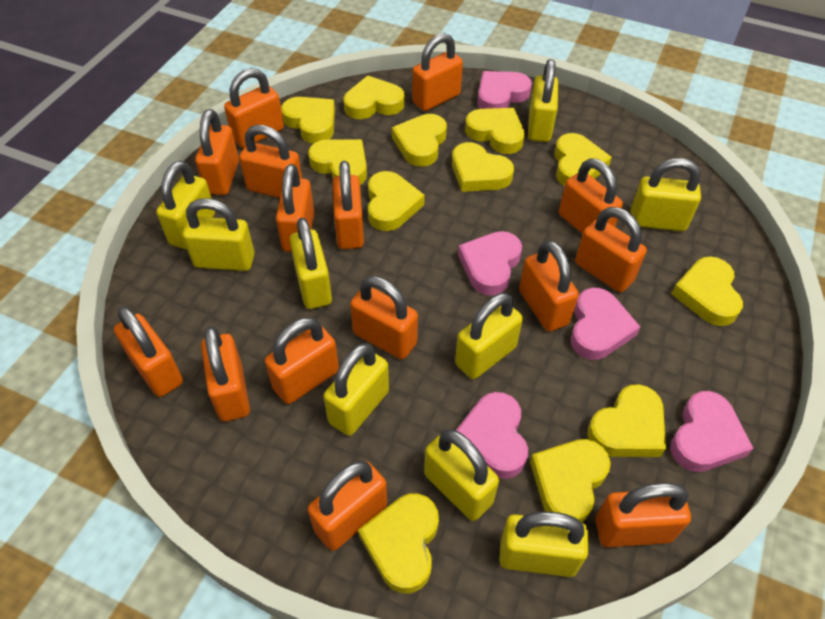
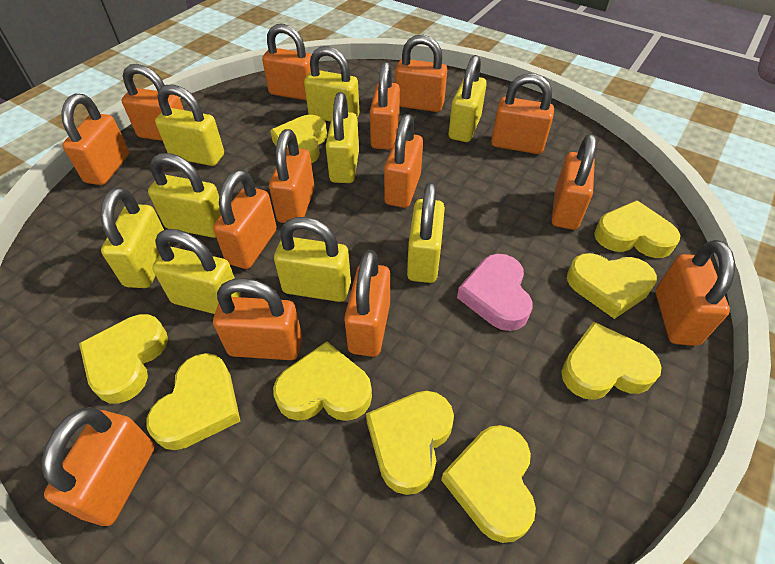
orange padlock: [114,306,183,397] [195,109,239,195] [201,326,250,422] [224,68,284,148] [239,125,302,198] [265,317,339,404] [276,164,315,252] [308,461,387,551] [333,161,364,249] [350,276,418,359] [412,33,463,111] [519,240,579,332] [559,158,623,234] [575,207,647,292] [595,483,691,547] = 15 -> [42,407,155,526] [61,94,130,185] [122,64,184,141] [213,170,277,269] [213,278,302,360] [262,24,312,100] [269,129,315,223] [344,250,390,357] [370,62,400,150] [384,114,423,208] [395,35,447,112] [491,73,554,154] [552,134,596,230] [656,240,735,346] = 14
pink heart: [456,392,528,479] [458,231,522,296] [477,71,532,109] [570,288,640,360] [670,391,754,472] = 5 -> [457,254,532,331] = 1
yellow heart: [281,97,335,144] [308,139,367,185] [343,75,405,119] [358,493,439,594] [368,171,425,231] [392,114,447,167] [452,142,514,192] [465,108,525,154] [530,439,611,523] [554,133,612,186] [587,384,666,457] [672,256,743,326] = 12 -> [79,314,168,404] [146,353,241,450] [270,115,327,164] [273,341,372,421] [366,391,454,495] [441,425,536,543] [561,322,662,400] [567,253,657,319] [594,200,680,258] = 9

